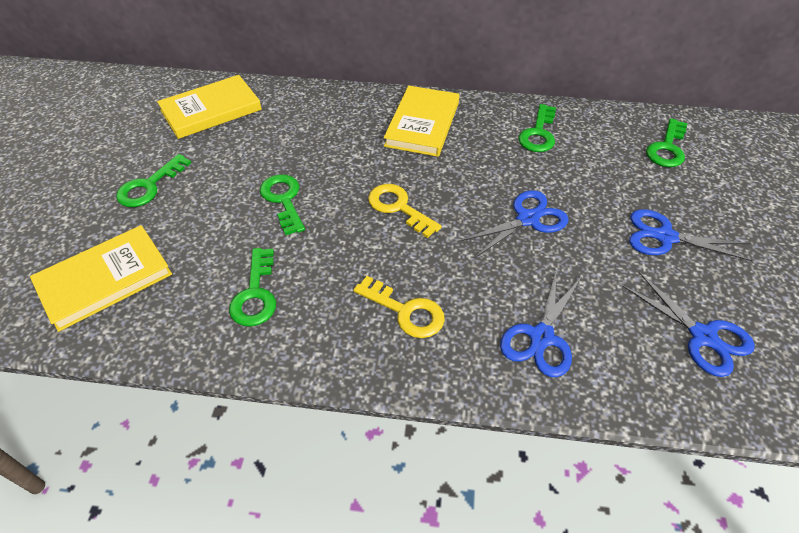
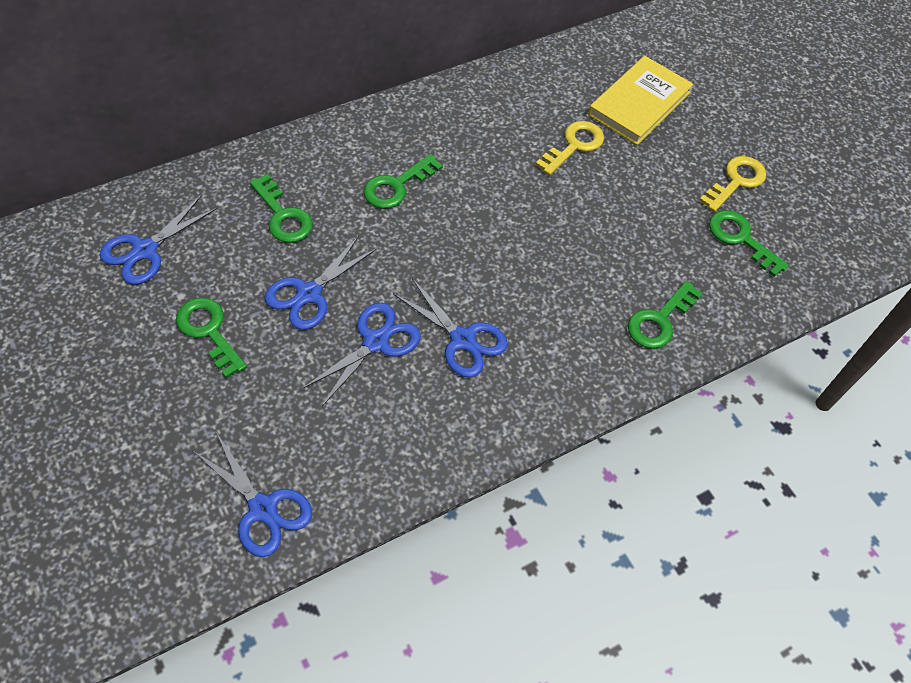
blue scissors: [460,190,569,258] [500,268,581,377] [622,272,755,377] [629,209,753,261] = 4 -> [100,196,218,285] [192,432,312,557] [265,236,377,330] [302,303,421,406] [394,278,508,378] = 5
yellow book: [30,225,172,332] [157,75,262,139] [384,85,459,157] = 3 -> [588,56,693,145] = 1

